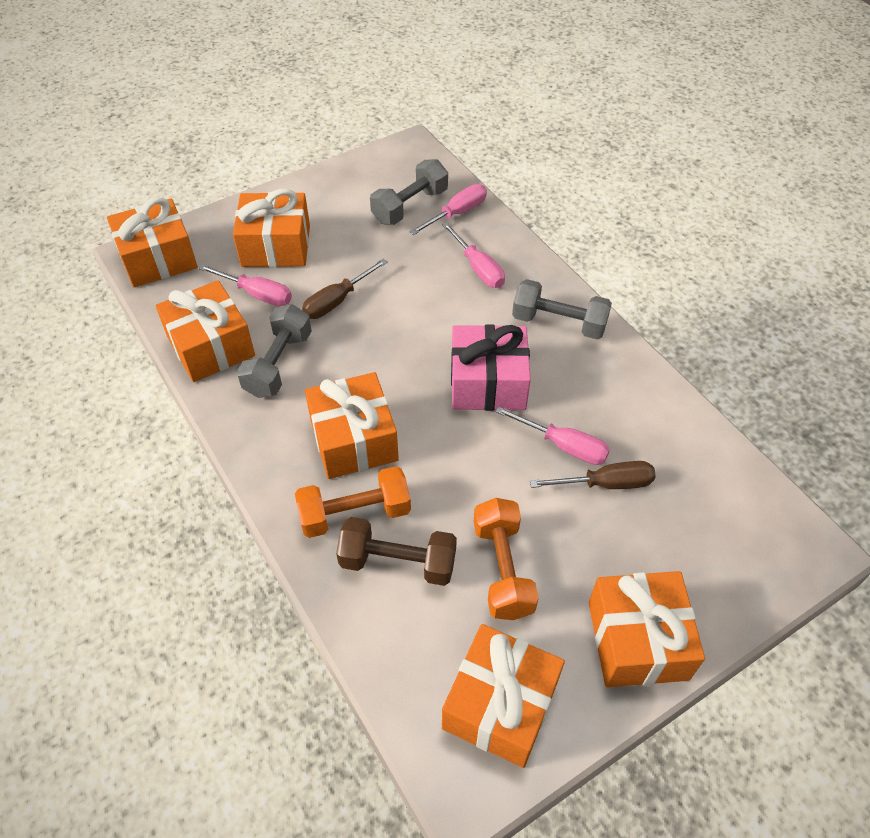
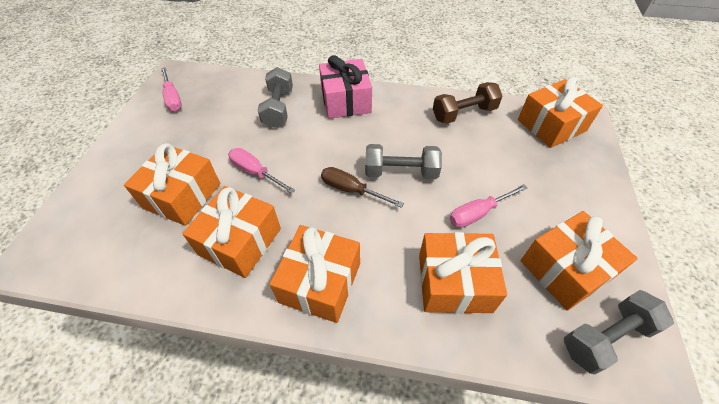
brown screwdriver: [302,259,388,319] [530,461,656,489] = 2 -> [321,167,404,208] = 1
orange dumbbell: [295,466,411,538] [474,498,539,620] = 2 -> none = 0
pink screwdriver: [198,264,292,306] [410,184,487,235] [442,222,505,288] [495,406,610,465] = 4 -> [161,67,182,111] [228,148,295,194] [450,184,528,228] = 3

